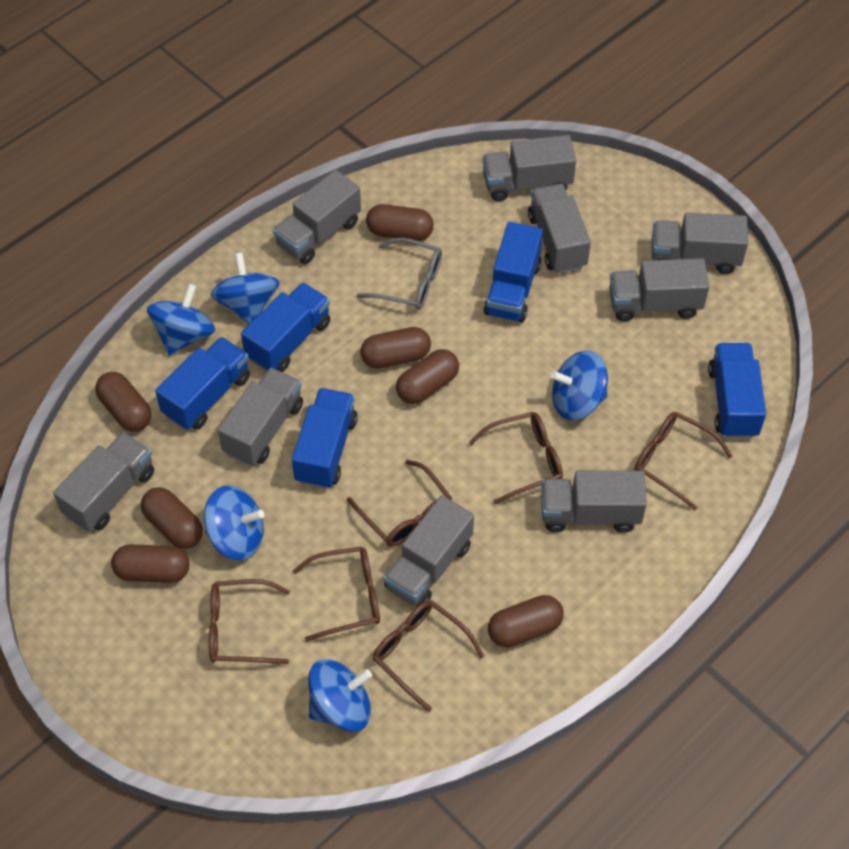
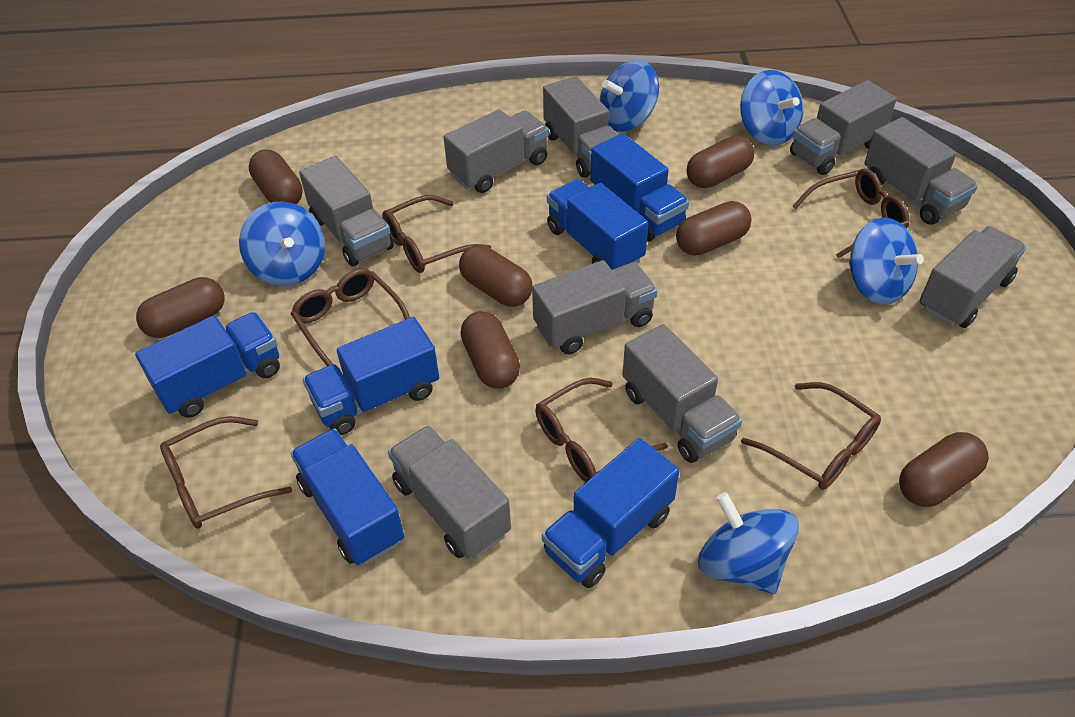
blue truck: [155,337,250,430] [241,283,331,372] [292,388,358,489] [484,222,543,323] [708,343,766,438] = 5 -> [135,312,280,418] [290,429,404,565] [303,317,439,435] [542,438,680,588] [547,179,648,270] [590,133,689,242] = 6
grey glasses: [356,237,442,310] = 1 -> none = 0

